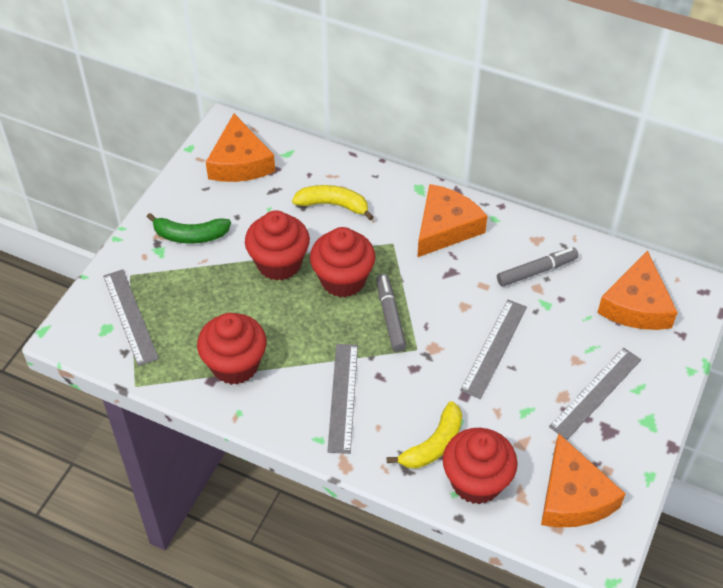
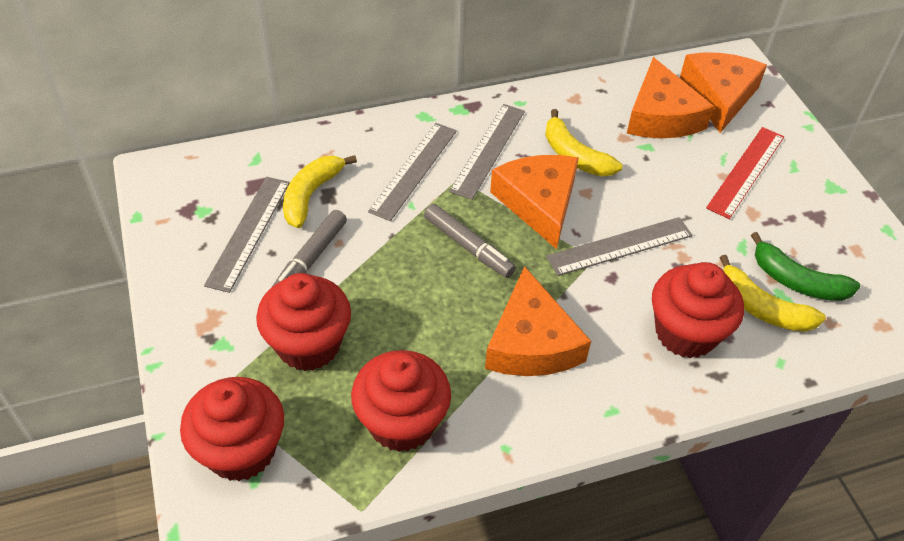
red ruler: none = 0 -> [706,127,784,219] = 1
yellow banana: [292,185,374,220] [387,401,462,469] = 2 -> [283,155,357,228] [545,109,622,176] [719,255,826,332] = 3

